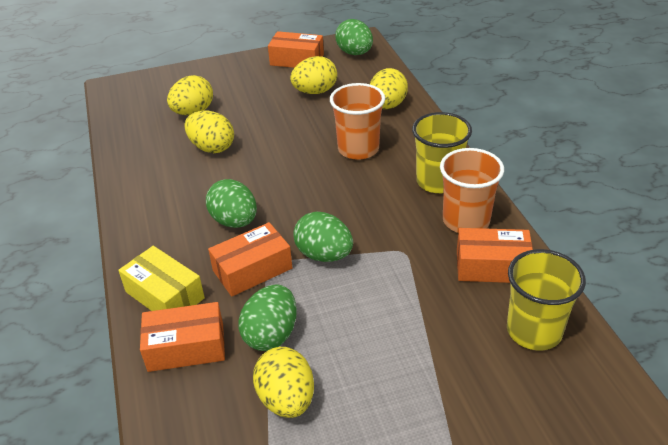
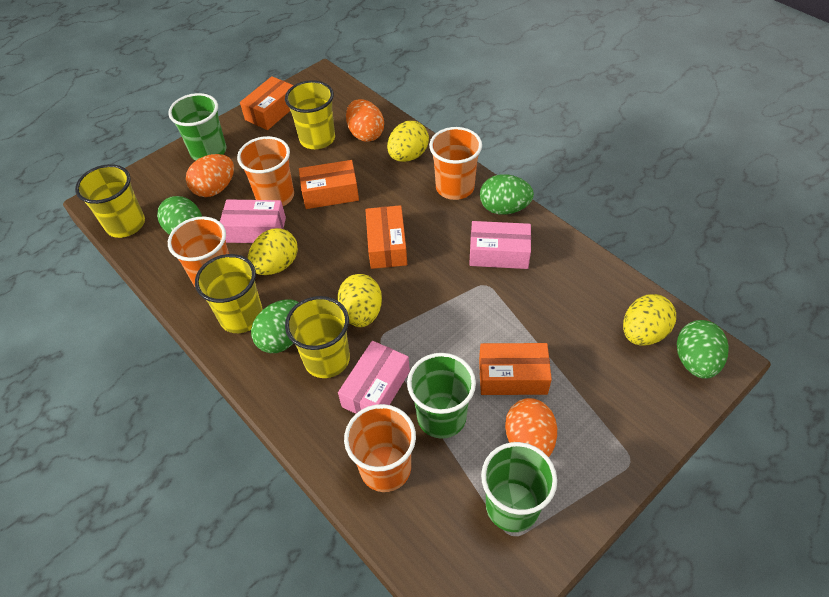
green cup: none = 0 -> [168,93,226,161] [407,353,476,439] [481,442,557,532] = 3
orange cup: [330,83,385,160] [440,148,504,233] = 2 -> [168,217,229,287] [237,136,294,206] [344,404,416,492] [429,127,482,200] = 4
orange egg: none = 0 -> [186,154,234,197] [346,99,384,142] [505,398,557,457] = 3
pink box: none = 0 -> [220,199,286,243] [338,341,410,414] [469,221,531,269] = 3
yellow box: [118,246,205,311] = 1 -> none = 0
yellow cup: [412,112,472,193] [507,249,586,350] = 2 -> [75,164,145,238] [195,254,263,333] [285,80,335,149] [285,296,350,378] = 4
yellow egg: [167,75,213,115] [184,111,234,153] [253,347,314,418] [290,56,337,94] [370,68,408,109] = 5 -> [248,228,298,275] [338,274,382,327] [387,121,429,162] [623,294,676,346] = 4

